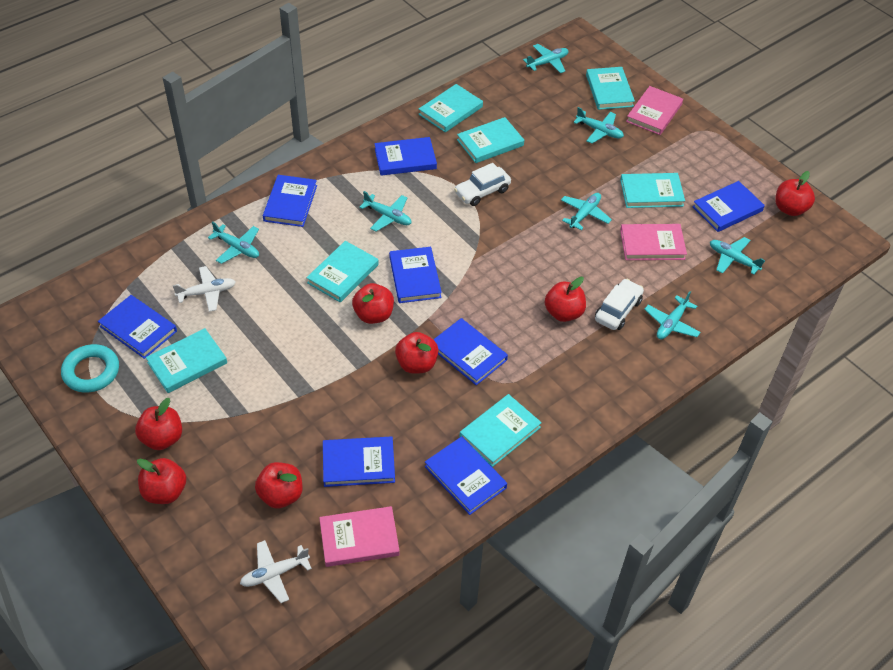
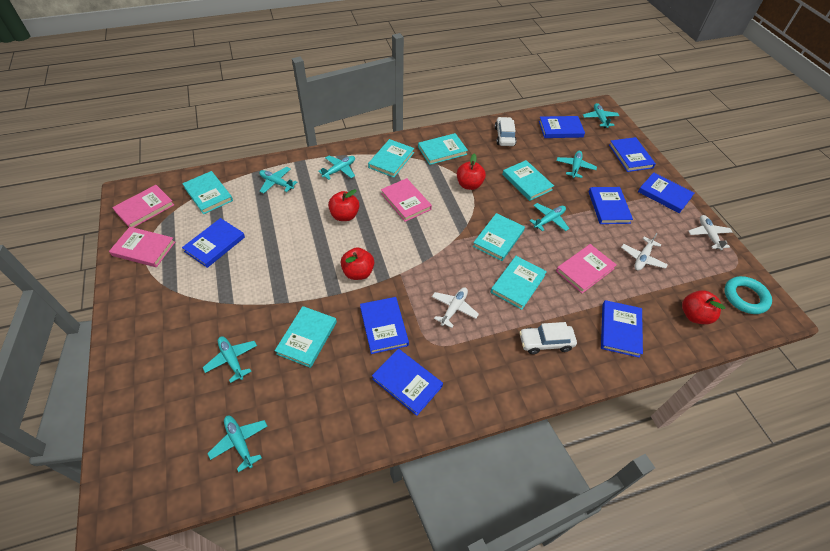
pink book: [319,506,400,567] [620,224,687,260] [626,86,683,135] = 3 -> [109,227,175,267] [112,185,174,228] [381,178,432,222] [556,244,617,293] = 4
red apple: [135,398,182,450] [137,458,186,504] [255,462,303,509] [352,283,394,324] [395,332,438,374] [545,277,586,322] [775,171,815,216] = 7 -> [328,189,359,221] [340,247,374,280] [457,153,486,190] [682,290,725,324] = 4
white plane: [173,266,236,312] [240,540,312,603] = 2 -> [432,287,479,328] [621,233,668,271] [688,215,733,250] = 3

